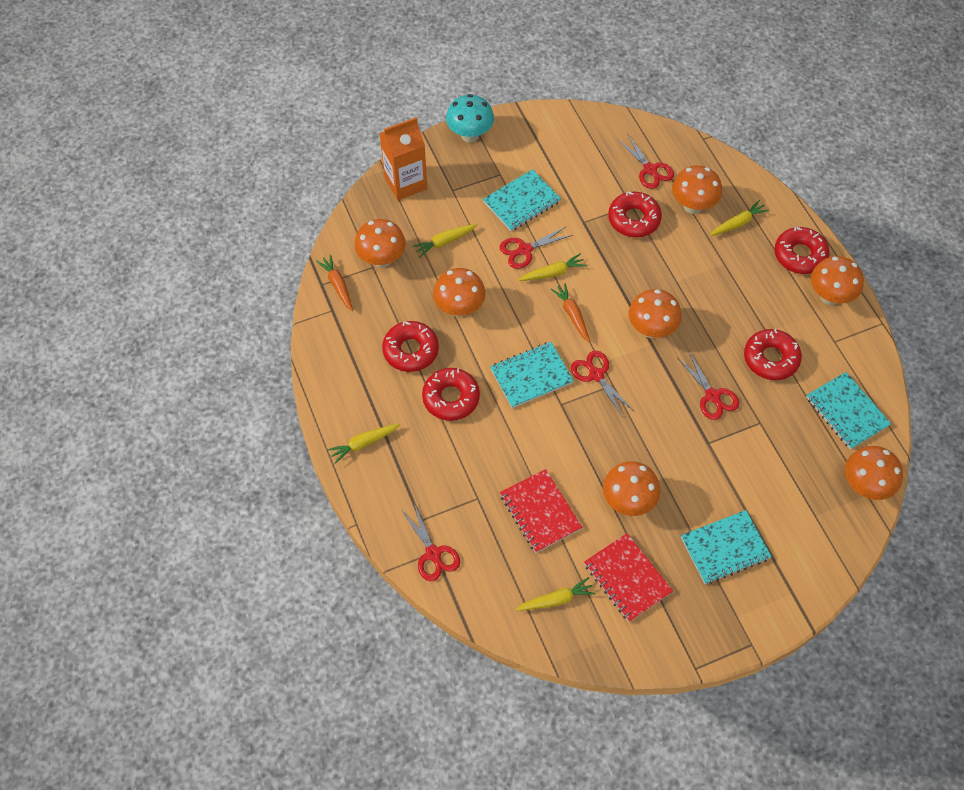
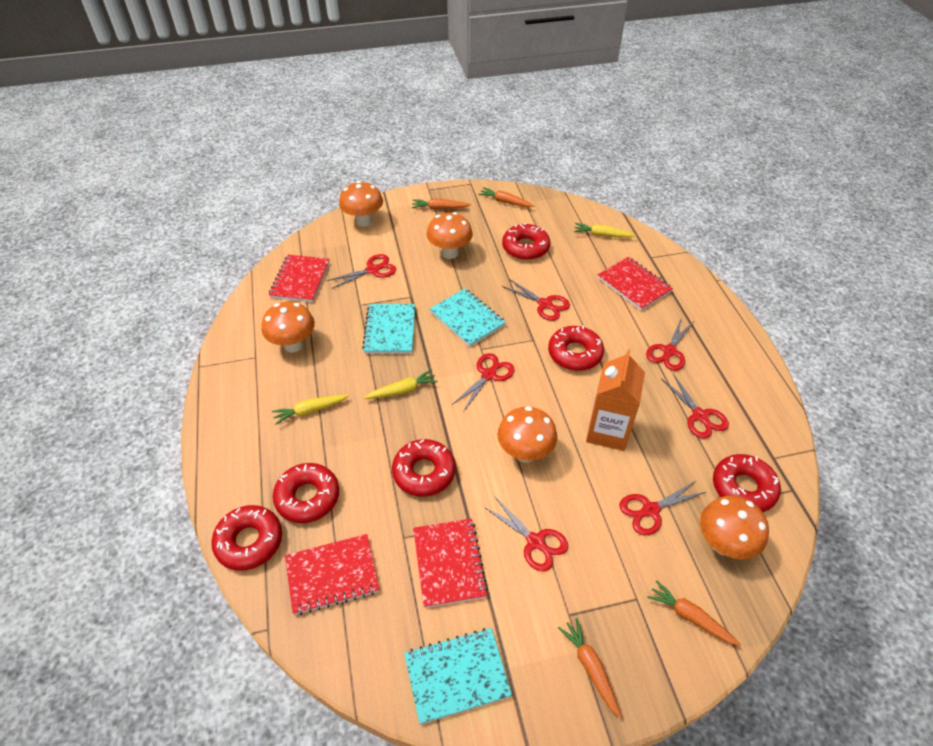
orange carrot: [316,255,353,311] [551,283,590,342] = 2 -> [412,198,471,209] [478,187,534,207] [558,618,622,718] [647,581,741,646] = 4
orange mushroom: [354,219,406,268] [433,268,486,317] [603,461,660,516] [629,289,682,338] [672,165,722,214] [811,256,864,305] [845,446,903,500] = 7 -> [262,302,315,352] [339,181,383,227] [427,212,473,259] [498,406,557,463] [700,496,769,559] = 5
red donut: [382,321,439,372] [422,368,480,421] [608,192,662,238] [744,329,802,380] [775,227,830,274] = 5 -> [211,505,282,571] [273,463,339,523] [392,439,456,497] [502,223,550,260] [548,325,604,371] [713,454,781,512] = 6
red notebook: [500,469,582,553] [584,533,673,622] = 2 -> [269,255,329,302] [285,534,379,615] [413,519,488,608] [598,257,673,311] = 4
red scissors: [402,503,460,581] [500,226,573,269] [571,351,634,416] [617,133,674,189] [677,352,739,420] = 5 -> [327,254,396,289] [452,353,515,412] [483,496,568,571] [502,279,570,321] [619,480,706,535] [646,317,694,371] [661,374,729,439] = 7
turquoise mushroom: [446,94,494,143] = 1 -> none = 0
turquoise notebook: [483,169,561,231] [490,342,574,408] [681,510,772,584] [806,372,891,450] = 4 -> [362,304,415,354] [404,628,512,724] [430,289,506,347] = 3
yellow carrot: [327,423,400,464] [413,224,478,258] [515,577,596,611] [518,253,587,281] [710,200,769,236] = 5 -> [272,394,349,425] [364,369,438,399] [574,223,636,238] = 3

